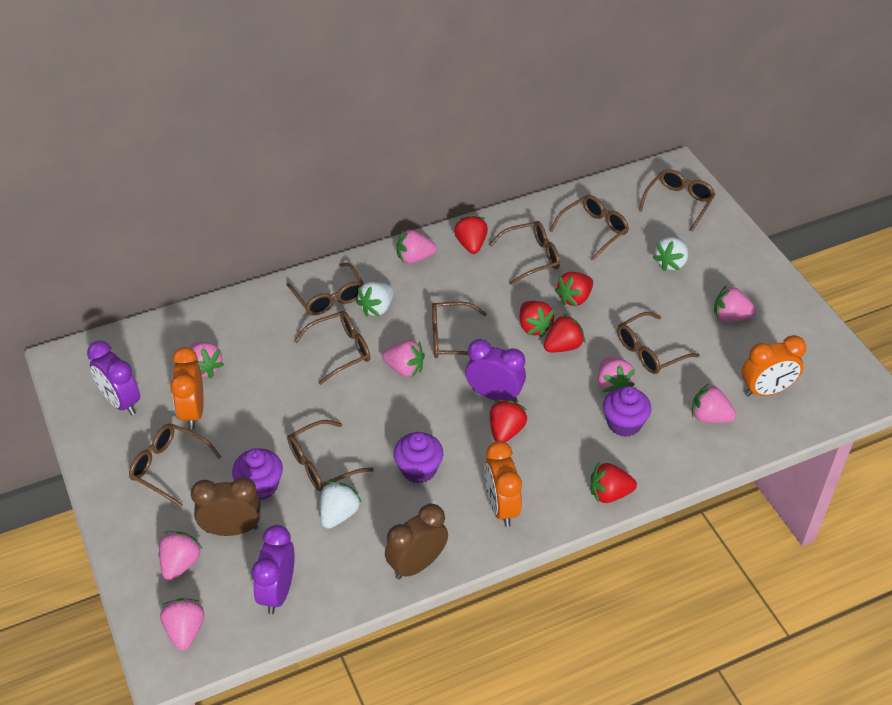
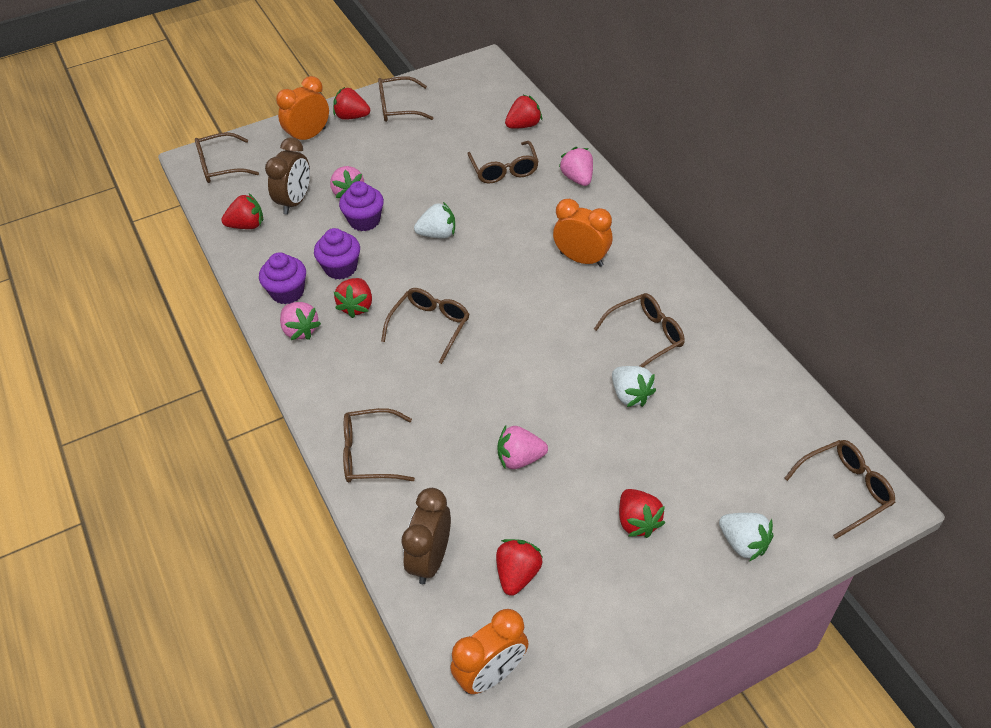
brown glasses: [129,424,221,507] [287,263,364,316] [287,420,374,491] [294,311,370,385] [432,302,487,358] [489,221,560,285] [550,195,629,261] [617,312,699,374] [639,169,715,232] = 9 -> [195,132,259,183] [343,408,415,483] [378,76,433,122] [381,288,470,364] [467,141,539,184] [594,293,685,367] [784,440,896,539] = 7
pink strawberry: [159,531,203,580] [160,598,204,650] [189,342,224,378] [382,340,425,377] [397,229,437,264] [598,357,635,393] [692,384,736,423] [714,285,756,322] = 8 -> [280,302,321,340] [330,166,364,198] [498,426,548,469] [559,147,593,186] = 4
purple clock: [87,341,140,415] [252,525,295,614] [465,339,526,402] = 3 -> none = 0

